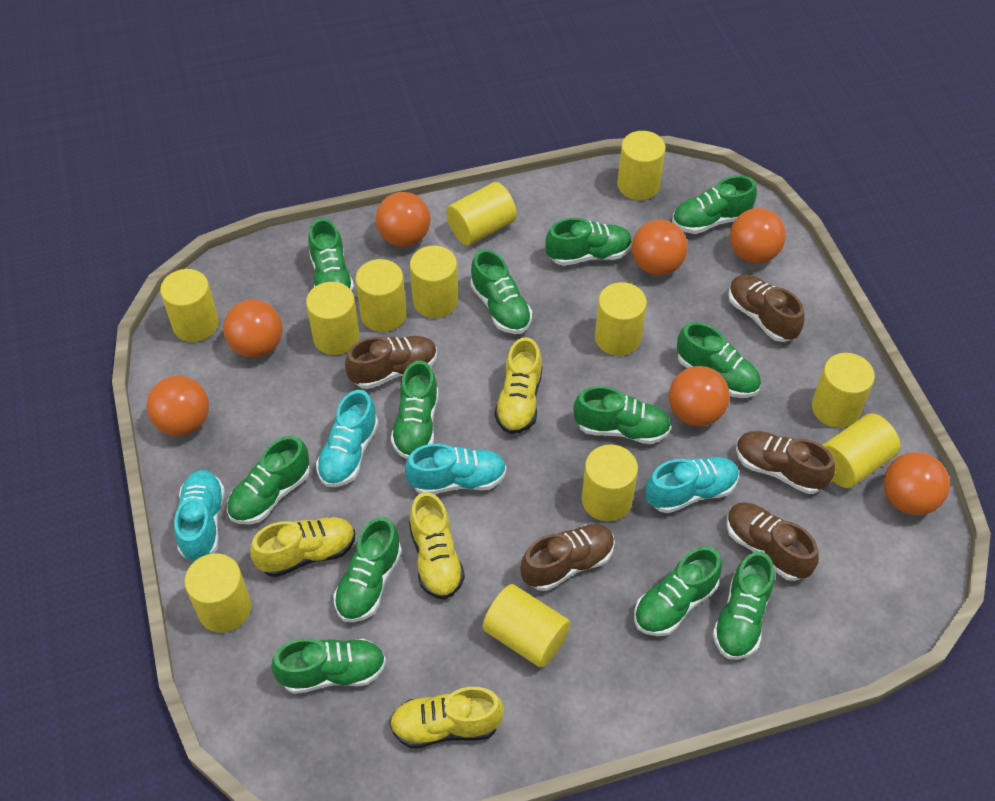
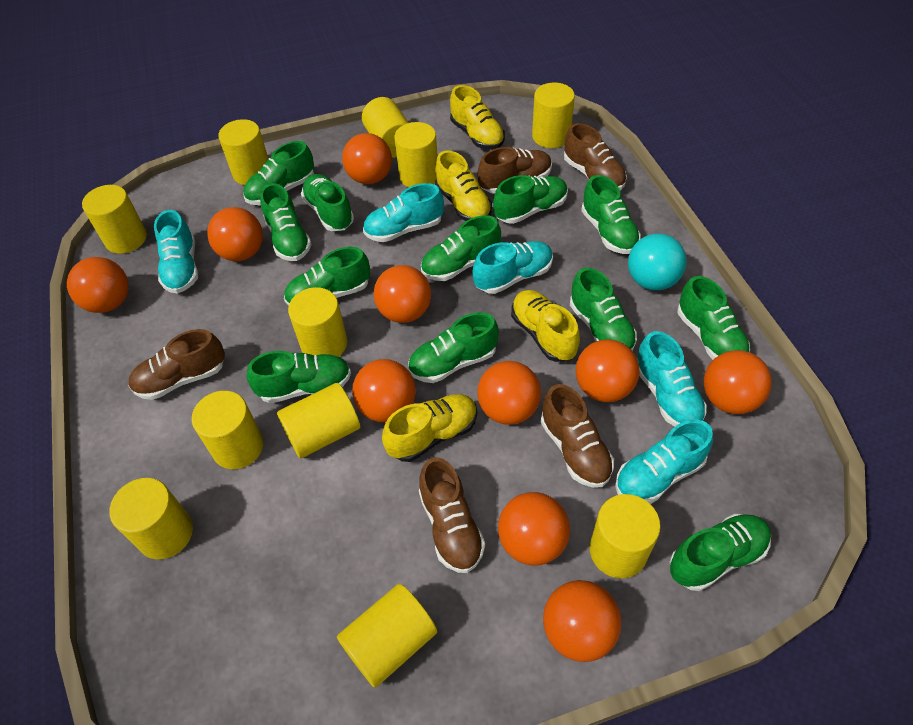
orange ball: [147,376,209,436] [223,300,283,358] [376,192,430,247] [632,220,688,275] [669,366,730,426] [730,208,786,264] [884,452,950,515] = 7 -> [67,257,129,313] [207,207,263,261] [342,133,392,184] [352,359,416,422] [373,265,431,323] [477,361,541,425] [498,492,570,565] [543,580,621,662] [576,339,640,402] [704,350,772,414] = 10
turquoise ball: none = 0 -> [628,233,687,290] = 1
turquoise shoe: [174,470,225,561] [316,390,378,487] [405,444,507,494] [645,457,739,513] = 4 -> [154,210,198,293] [363,183,444,242] [473,241,553,294] [615,420,713,504] [637,331,707,427] = 5
yellow cylinder: [160,269,219,342] [184,553,251,633] [306,282,360,355] [355,259,407,332] [410,246,458,318] [446,182,517,246] [483,584,571,668] [582,444,638,522] [595,282,647,356] [617,131,666,200] [812,353,875,428] [822,413,900,488] = 12 -> [82,185,147,254] [109,478,193,559] [192,391,263,469] [218,119,269,185] [277,383,360,458] [288,287,348,357] [337,584,437,688] [362,97,409,158] [394,122,438,187] [532,83,575,148] [590,494,661,578] = 11

